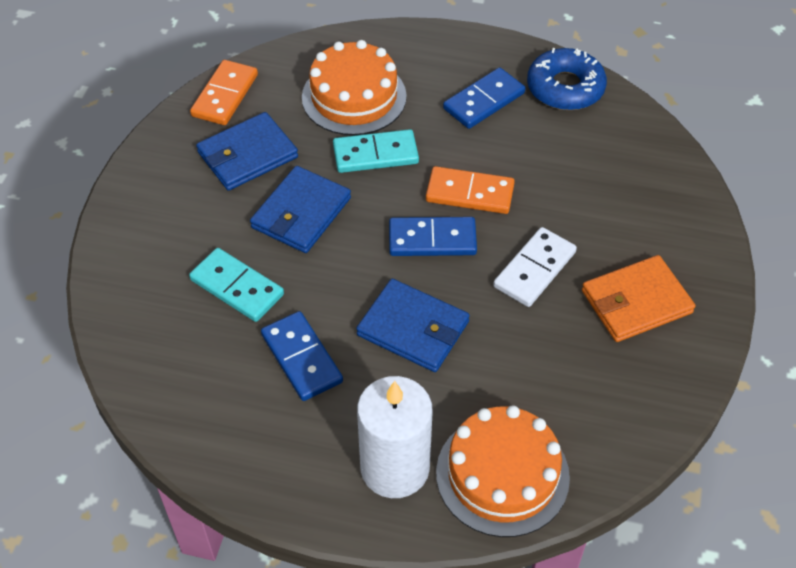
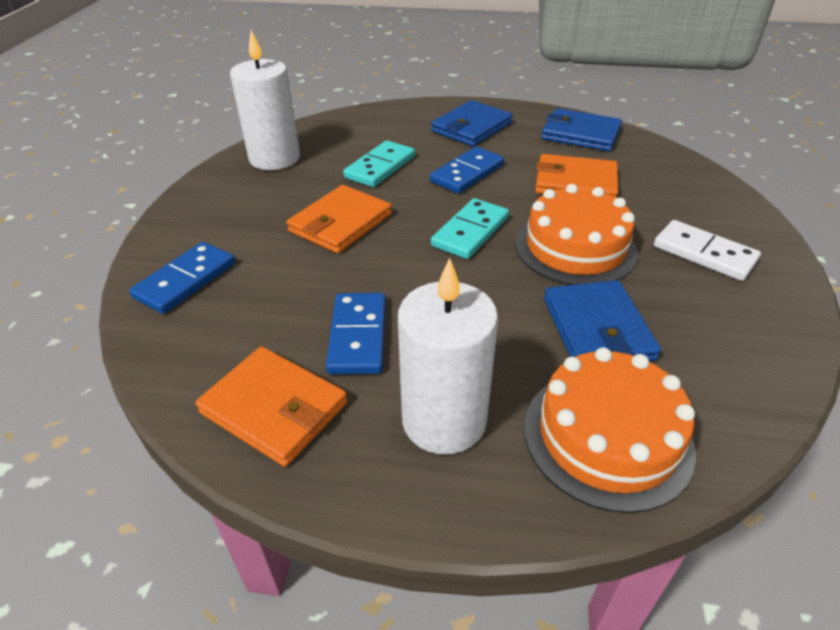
blue donut: [527,48,607,110] = 1 -> none = 0
orange domino: [190,60,258,125] [426,166,515,214] = 2 -> none = 0
orange wallet: [582,255,695,342] = 1 -> [195,346,347,467] [287,185,392,254] [535,154,618,198] = 3
white candle: [357,376,433,498] = 1 -> [230,30,300,170] [398,258,498,454] = 2

